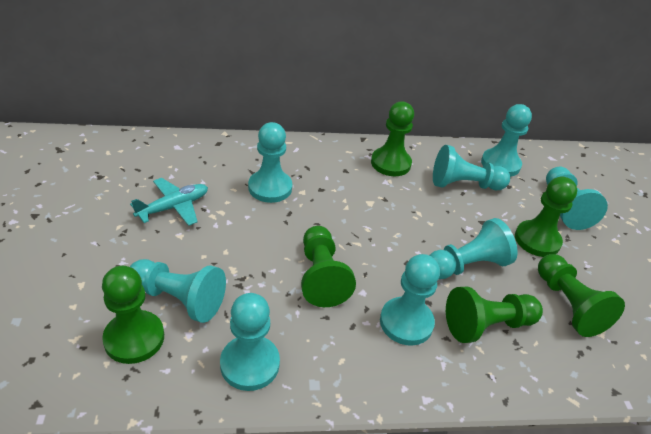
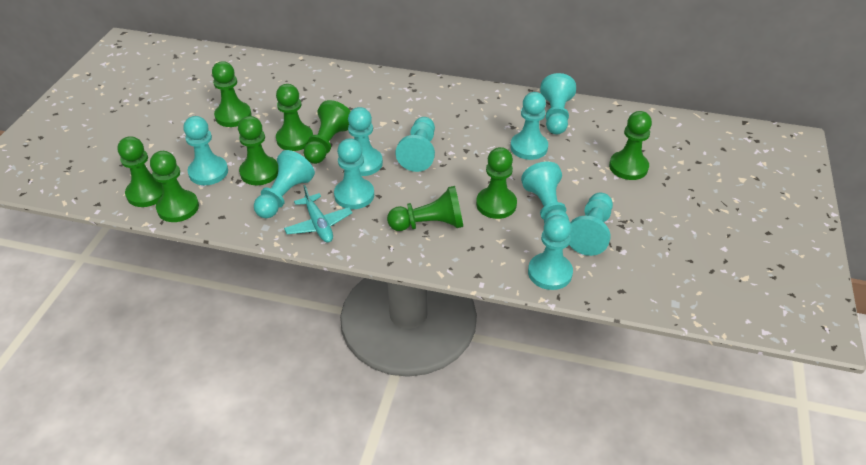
green pawn: [102,266,164,364] [301,226,356,307] [371,102,414,176] [446,286,543,343] [515,177,577,257] [538,254,625,337] = 6 -> [118,136,163,207] [150,151,199,222] [212,61,251,127] [238,116,278,185] [276,84,313,151] [304,100,351,164] [387,186,463,231] [476,147,517,219] [609,111,652,180] = 9
turquoise pawn: [130,259,226,323] [220,293,280,391] [248,122,292,203] [380,254,440,345] [429,218,518,279] [433,145,510,190] [481,104,532,177] [546,167,608,230] = 8 -> [183,116,228,185] [254,150,315,218] [334,138,374,209] [348,107,383,176] [396,117,435,172] [510,92,548,160] [521,162,569,224] [528,215,573,290] [540,73,576,135] [569,193,613,256] = 10

